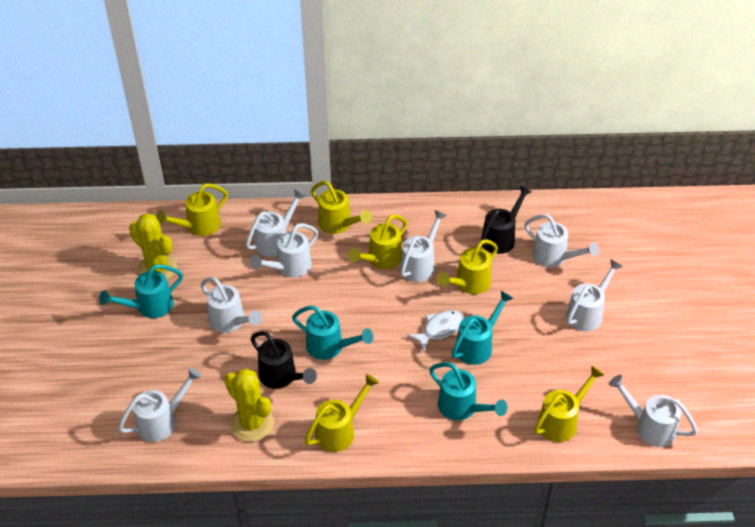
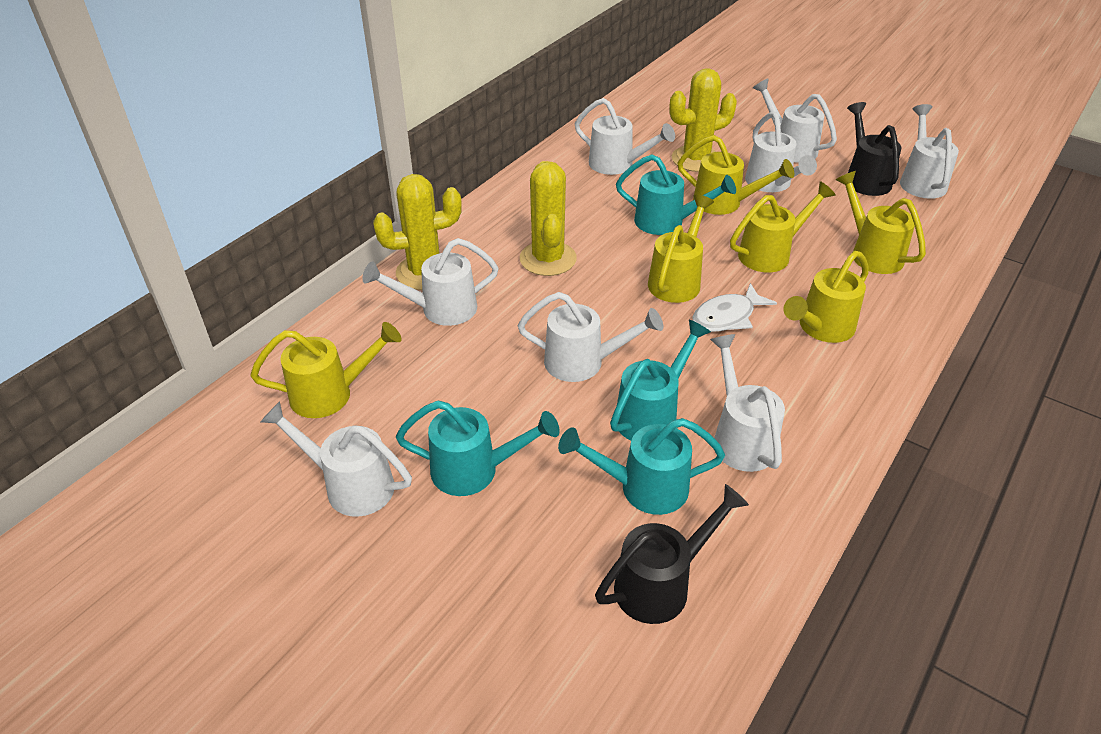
yellow cactus: [129,213,177,280] [224,369,274,442] = 2 -> [373,174,462,290] [520,161,577,276] [669,69,737,172] = 3

